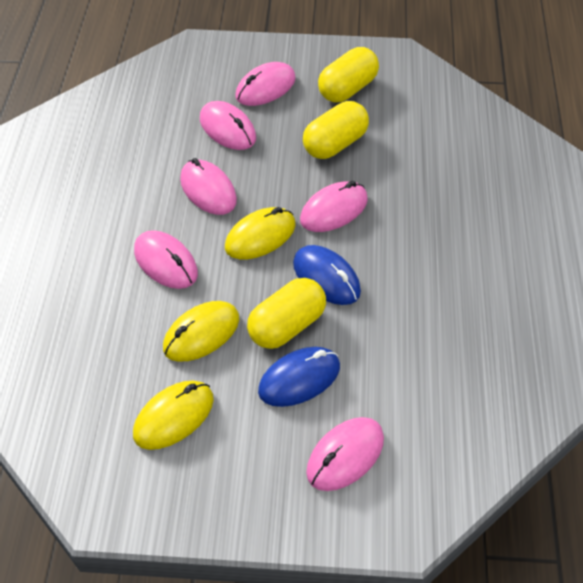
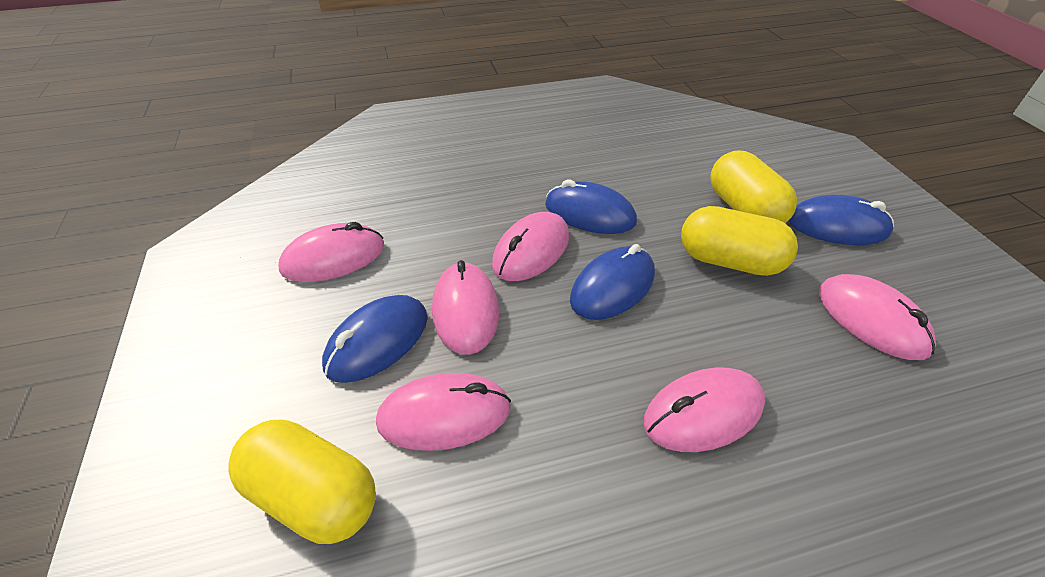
blue mouse: [258,347,340,407] [293,245,361,305] = 2 -> [322,295,428,383] [545,179,637,234] [570,244,655,320] [789,195,894,245] = 4
yellow mouse: [133,381,214,450] [163,301,239,362] [225,207,296,259] = 3 -> none = 0

